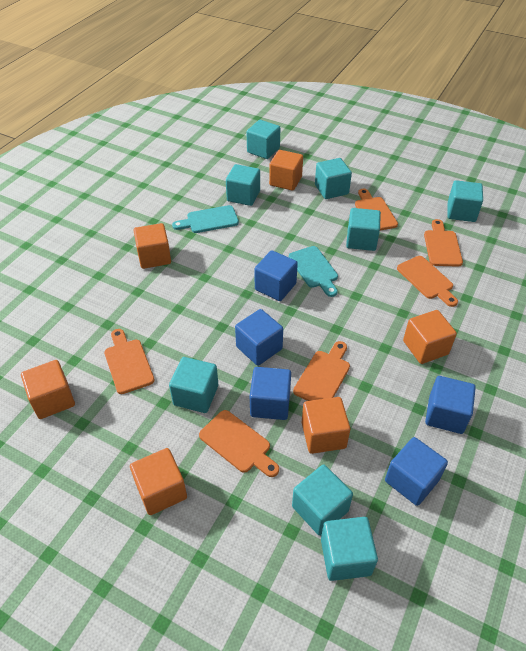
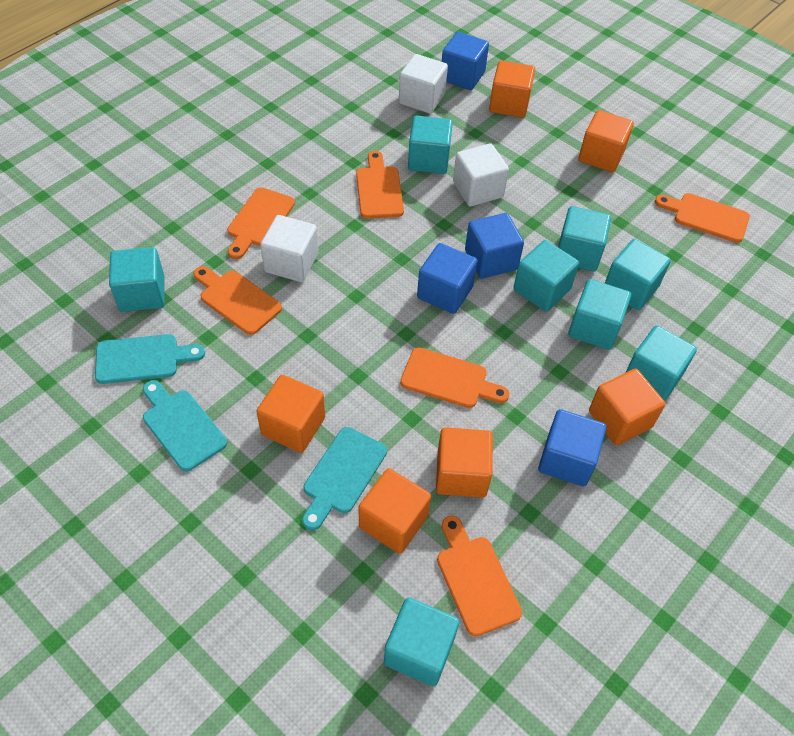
blue cube: [235,309,283,366] [250,367,291,420] [254,250,298,301] [385,437,448,506] [425,376,476,434] = 5 -> [417,243,477,314] [442,32,489,90] [465,213,524,279] [538,409,606,486] = 4
turquoise cutting board: [172,205,239,233] [289,246,338,297] = 2 -> [95,334,205,384] [143,380,227,472] [302,427,387,530] = 3
white cube: none = 0 -> [260,215,318,282] [399,54,448,114] [453,143,509,207] = 3

